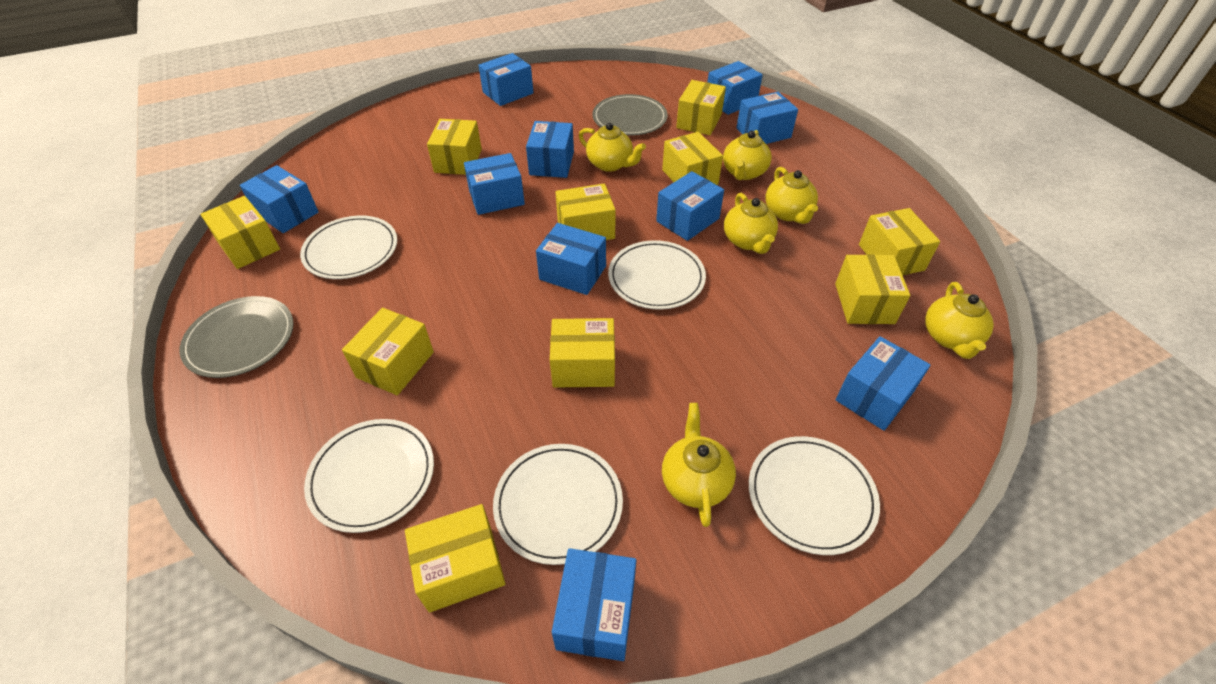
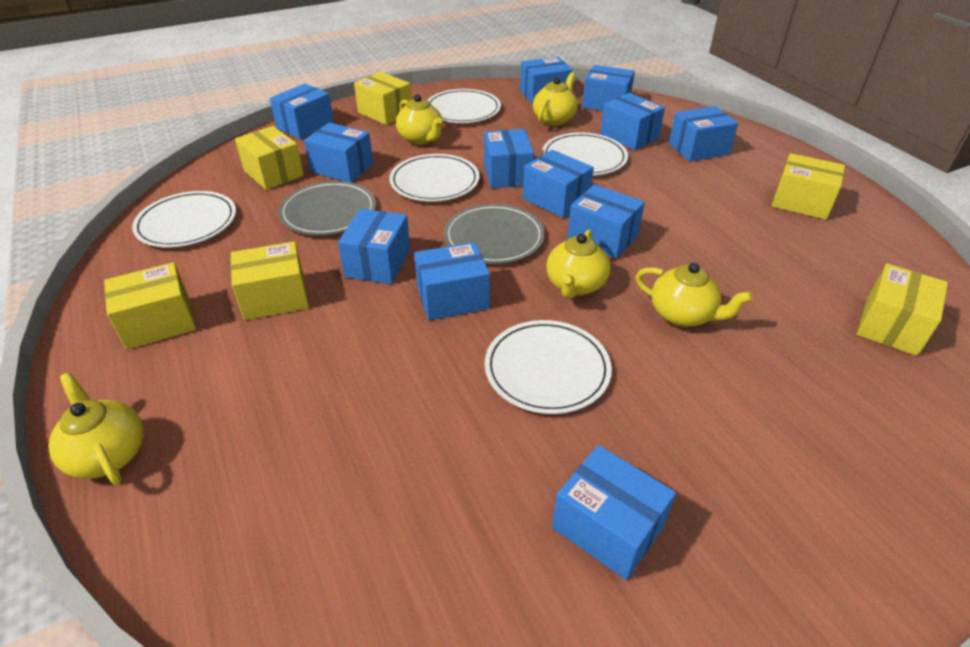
blue box: [240,165,319,233] [464,153,525,215] [478,53,534,106] [526,121,574,178] [536,223,606,295] [552,548,636,661] [656,171,724,241] [708,61,763,115] [736,92,798,144] [836,336,931,431] = 10 -> [270,84,334,139] [304,123,373,183] [338,209,410,284] [414,242,490,321] [484,129,534,188] [520,57,572,104] [523,150,594,218] [552,445,676,580] [567,184,645,259] [582,65,635,111] [600,93,665,150] [669,106,738,162] = 12
yellow box: [201,196,280,269] [342,308,434,395] [405,504,506,613] [427,119,482,175] [550,318,615,388] [555,184,616,240] [662,132,723,185] [676,80,726,135] [835,254,910,324] [859,208,940,275] = 10 -> [104,262,196,350] [231,241,309,320] [235,126,304,190] [354,72,411,125] [772,153,845,220] [857,264,948,356] = 6
yellow teapot: [579,123,646,172] [662,403,736,527] [723,130,772,180] [724,193,778,254] [765,167,818,224] [925,282,994,359] = 6 -> [48,373,144,485] [396,94,443,145] [533,72,578,126] [546,230,611,299] [635,263,753,327] = 5

